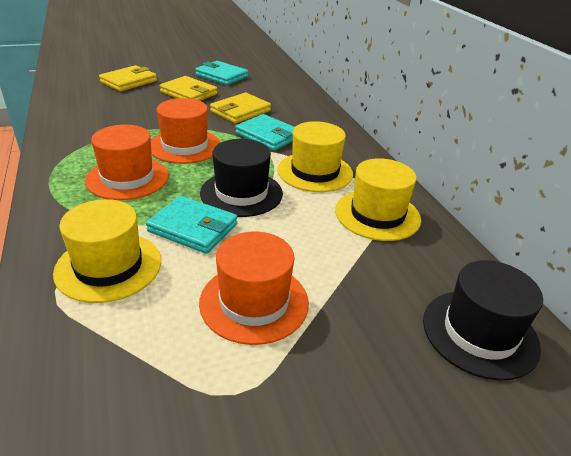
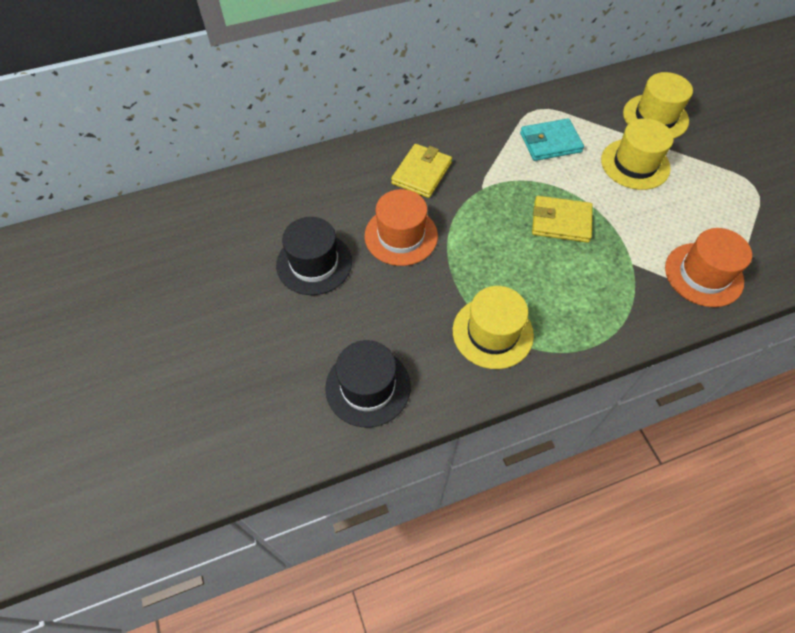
orange hat: [85,125,169,200] [151,98,221,164] [199,232,309,345] = 3 -> [364,189,438,266] [665,228,752,307] = 2
turquoise wallet: [146,196,237,254] [195,61,248,85] [235,114,295,151] = 3 -> [520,118,584,161] = 1
yellow wallet: [99,65,157,91] [160,76,217,101] [210,93,271,124] = 3 -> [391,144,452,198] [532,196,592,243] = 2

